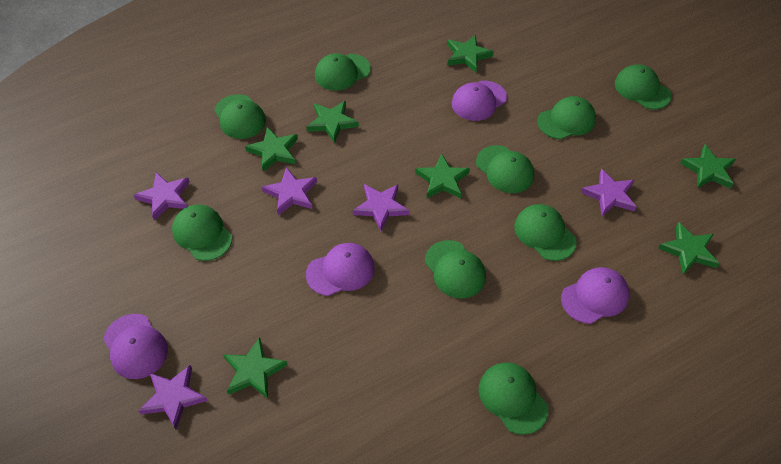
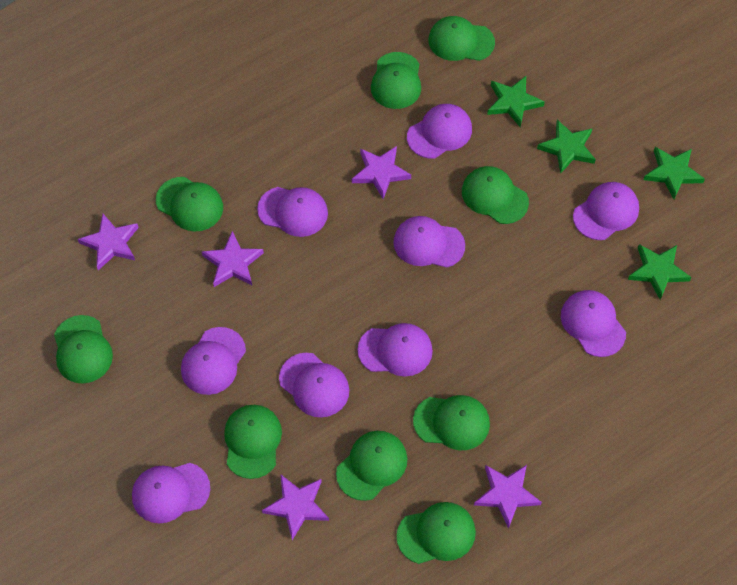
green star: [223,337,288,399] [245,127,298,172] [306,101,359,143] [415,154,470,199] [447,35,494,72] [658,222,720,274] [680,144,736,189] = 7 -> [487,76,545,127] [537,120,596,173] [628,244,692,300] [643,147,705,199] = 4
purple cap: [103,314,168,379] [306,243,375,296] [452,81,507,121] [561,267,629,324] = 4 -> [132,463,210,523] [181,327,246,395] [257,187,328,237] [279,353,349,417] [357,323,433,376] [393,216,465,267] [407,104,472,158] [561,290,626,357] [573,182,639,240] = 9

